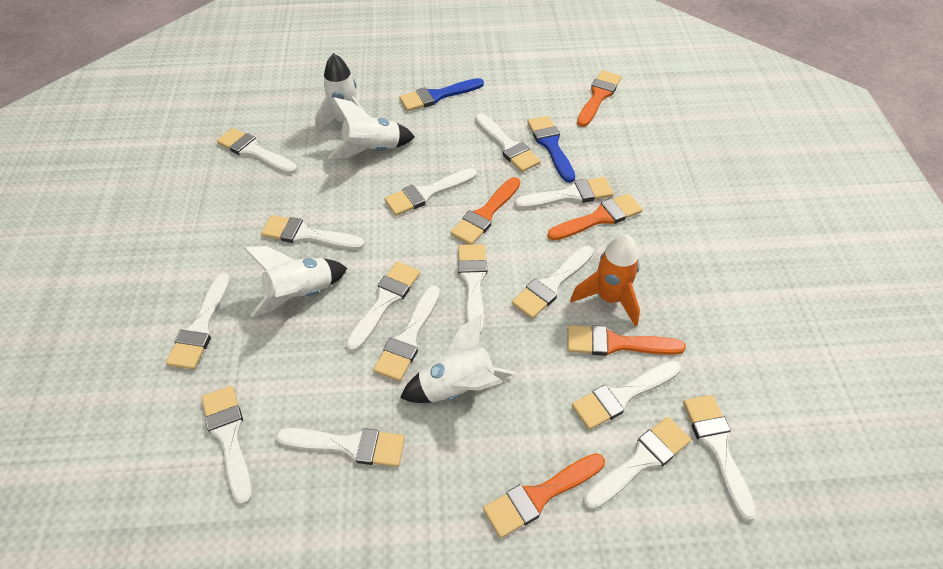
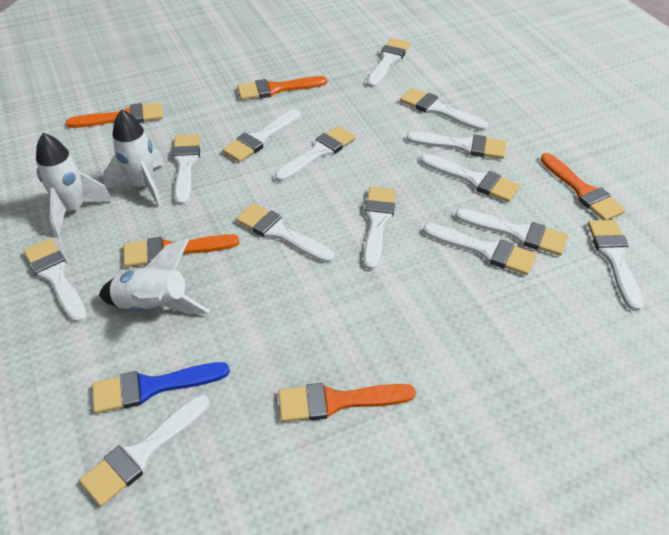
blue brush: [399,78,484,111] [527,116,575,183] = 2 -> [92,362,230,414] = 1
orange rocket: [570,234,640,327] = 1 -> none = 0
white brush: [166,273,230,370] [202,386,252,505] [217,128,297,174] [261,215,365,250] [276,428,405,467] [346,261,420,352] [373,285,440,381] [384,168,477,216] [458,244,487,334] [475,113,541,172] [511,246,594,319] [514,177,613,209] [572,360,681,430] [583,417,691,510] [683,395,757,521] = 15 -> [23,238,87,323] [79,395,210,506] [172,134,200,205] [222,109,301,162] [236,203,335,263] [275,126,356,182] [363,187,396,270] [367,38,410,88] [400,88,488,131] [407,132,506,159] [420,154,520,202] [423,223,536,275] [455,208,568,256] [588,220,643,311] = 14
white rocket: [244,246,347,317] [315,53,365,133] [328,97,415,159] [400,314,514,403] = 4 -> [36,133,113,237] [99,238,210,314] [103,110,165,207] = 3

